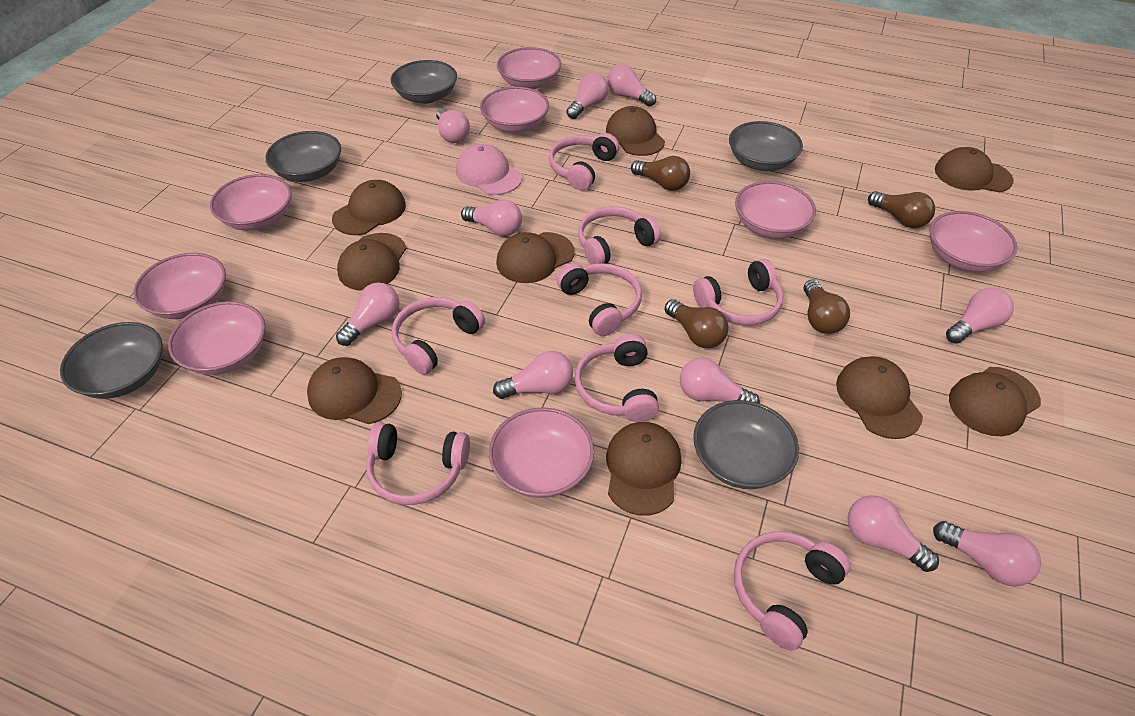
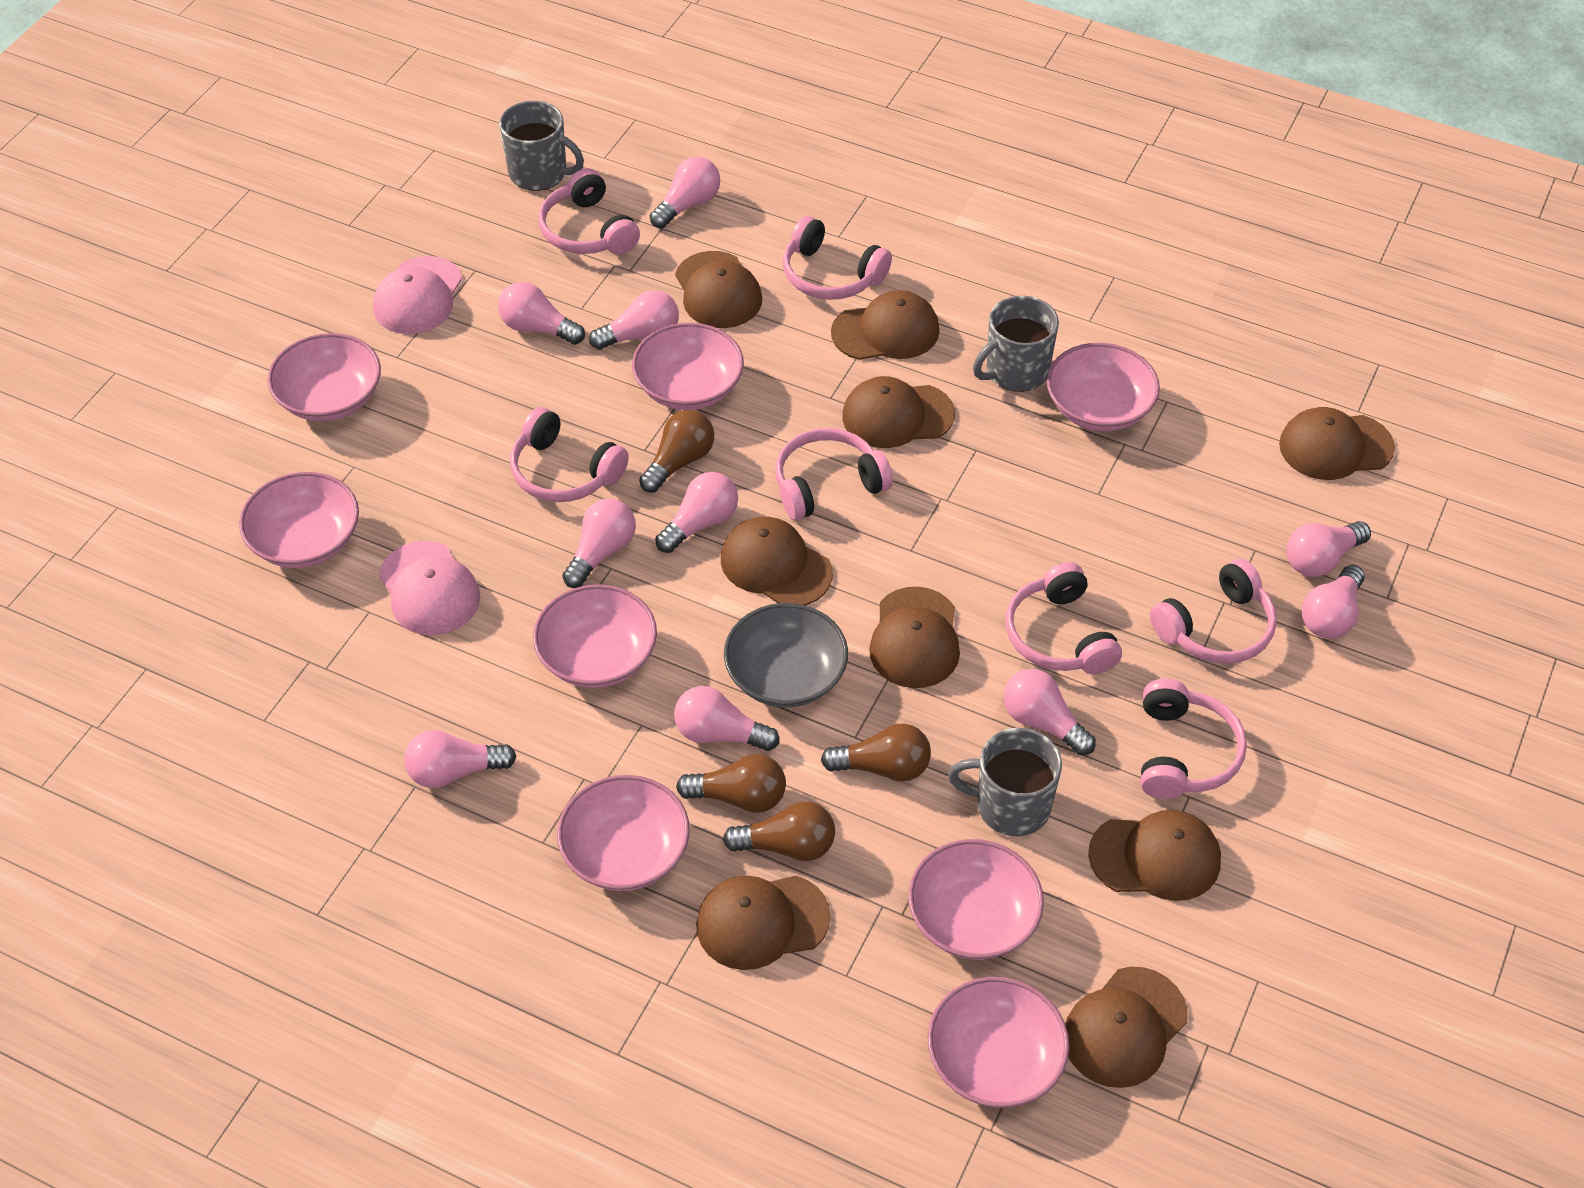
grey bowl: [60,322,163,399] [265,131,341,182] [391,60,457,104] [693,400,799,489] [729,121,803,171] = 5 -> [724,603,848,708] = 1
grey mug: none = 0 -> [499,101,584,191] [948,728,1062,836] [973,296,1059,392] = 3
pink cap: [456,144,522,195] = 1 -> [373,256,462,334] [379,541,480,635] = 2
pink headphones: [366,422,470,505] [392,297,485,374] [549,133,619,190] [556,263,642,336] [575,334,659,422] [578,206,661,264] [693,259,783,326] [734,531,851,651] = 8 -> [510,407,629,502] [538,168,640,254] [775,428,893,520] [783,216,892,300] [1005,562,1122,674] [1141,678,1247,799] [1150,559,1277,664] = 7

